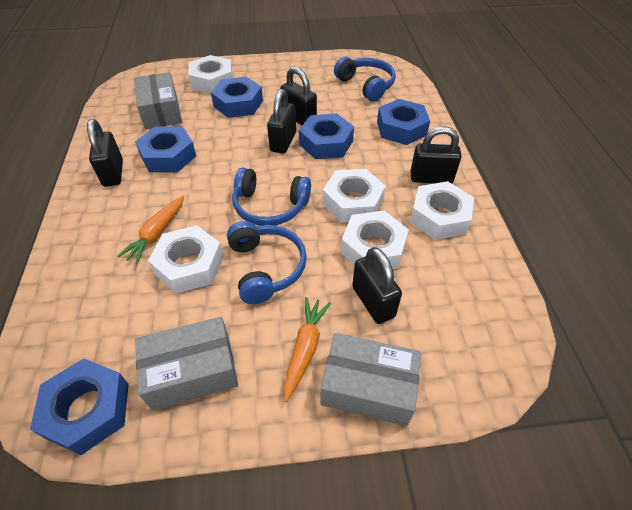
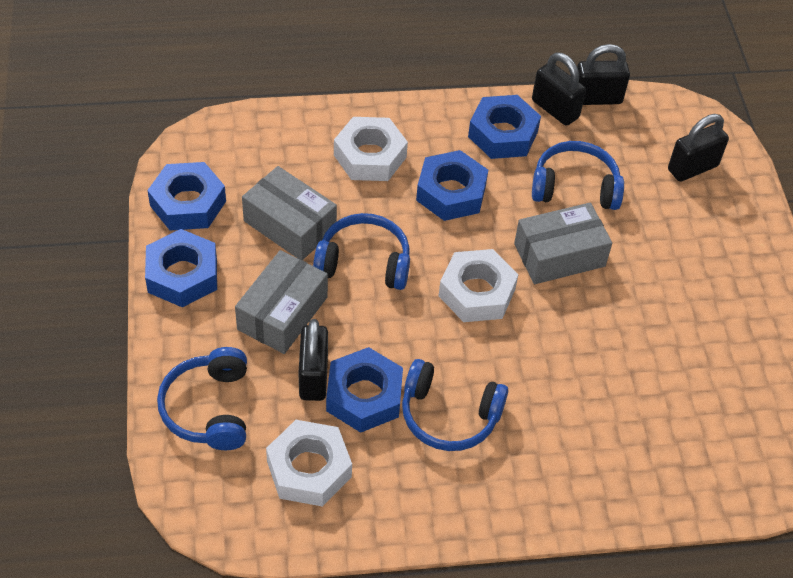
black padlock: [87,119,123,187] [267,89,296,153] [280,67,317,125] [352,247,402,324] [410,126,462,183] = 5 -> [299,319,328,401] [532,52,586,126] [577,44,630,105] [668,114,729,182] = 4
blue headphones: [227,221,307,304] [232,168,311,226] [334,57,396,101] = 3 -> [157,347,247,450] [313,213,410,290] [402,359,508,451] [532,141,624,210] = 4
orange carrot: [117,196,184,264] [284,297,331,402] = 2 -> none = 0
white nut: [148,225,224,294] [188,55,233,94] [323,169,386,223] [341,211,409,269] [410,181,474,240] = 5 -> [266,420,352,507] [334,117,408,181] [439,249,518,322] = 3

